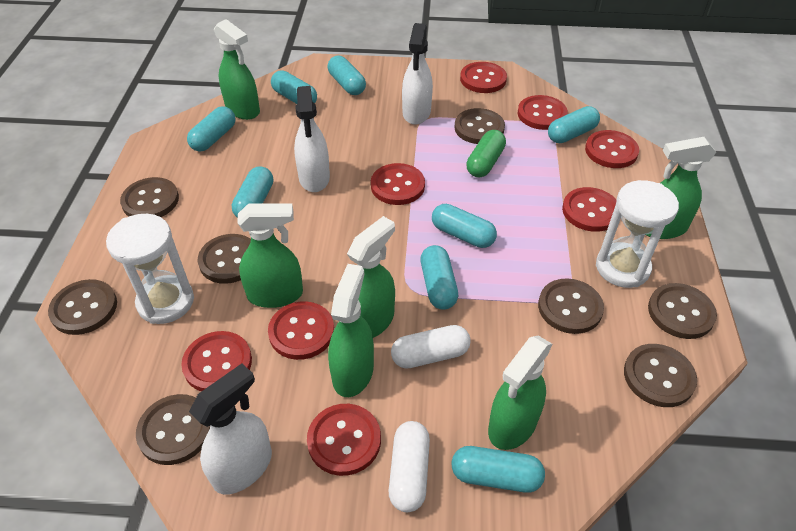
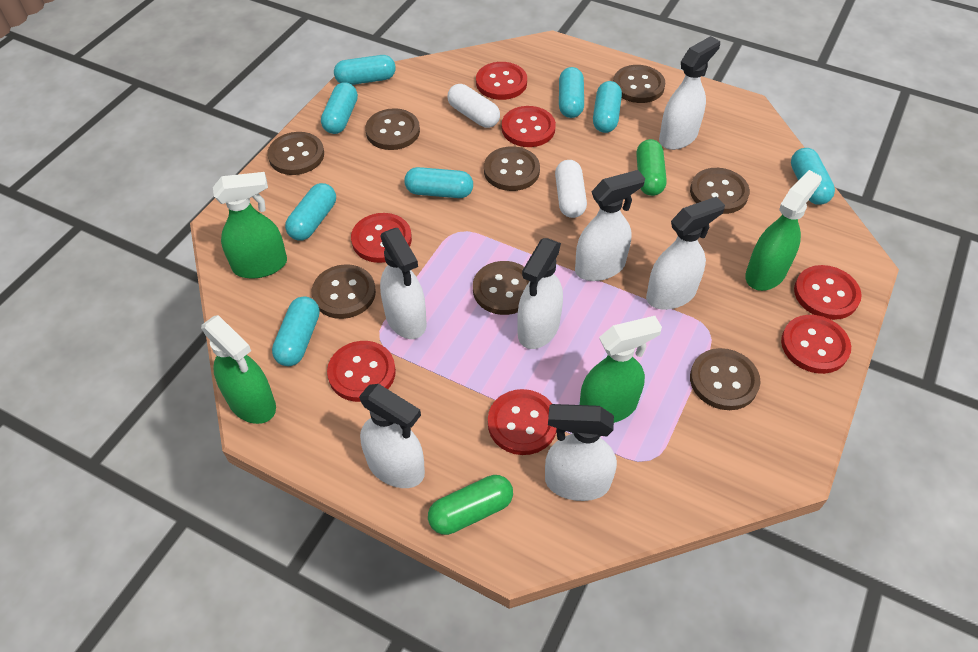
green capsule: [466,130,506,178] = 1 -> [428,475,513,535] [636,139,667,196] = 2
green spray bottle: [214,19,260,120] [237,203,303,308] [328,264,374,397] [347,216,395,338] [488,335,552,450] [646,137,716,239] = 6 -> [201,315,276,424] [213,172,287,279] [580,316,662,423] [745,170,822,291] = 4
red button: [181,331,252,392] [268,301,334,360] [307,404,381,476] [371,163,425,205] [460,62,507,93] [518,95,568,130] [562,187,616,232] [585,130,639,168] = 8 -> [327,341,396,402] [351,213,412,263] [476,62,527,100] [488,389,557,455] [502,106,556,147] [781,315,851,374] [794,265,862,320] = 7
white hourglass: [106,214,194,324] [596,180,679,288] = 2 -> none = 0
white spray bottle: [189,363,272,495] [294,86,330,192] [402,23,433,125] = 3 -> [359,384,425,488] [380,228,427,339] [517,238,563,349] [545,404,617,501] [575,170,645,281] [646,197,725,310] [659,36,720,150] = 7

